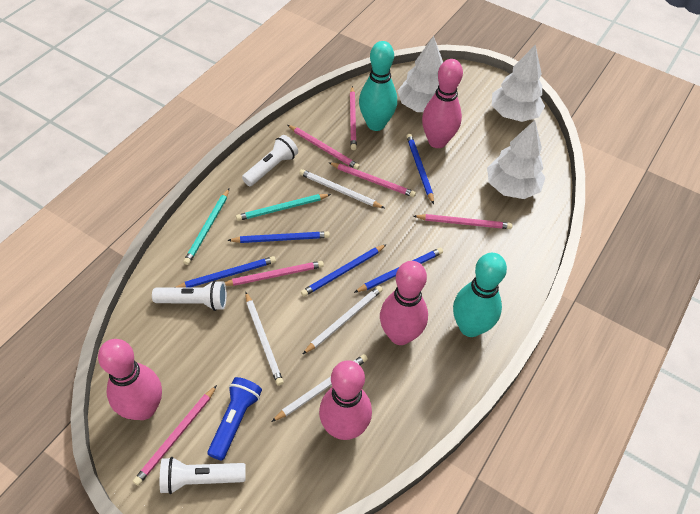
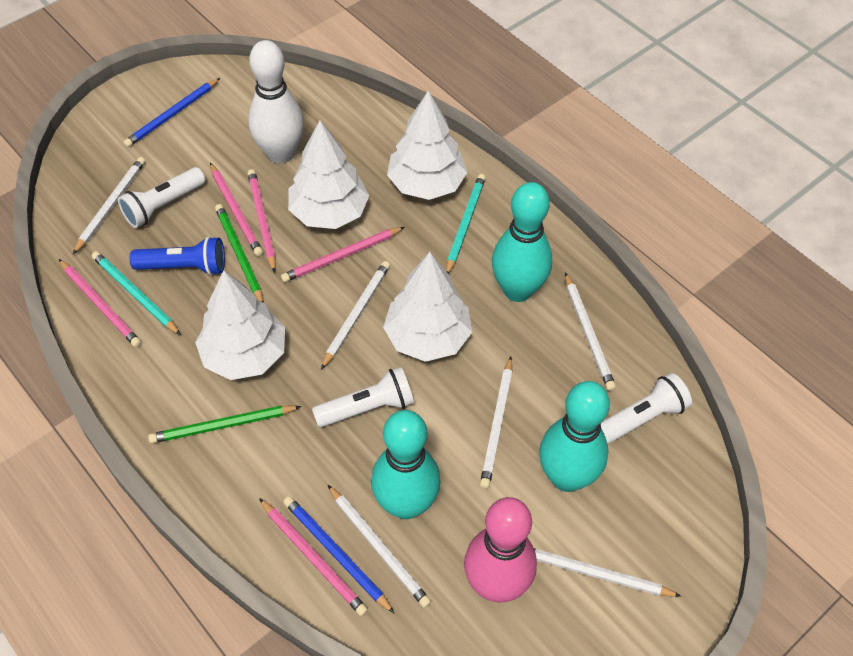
blue pencil: [176,256,276,287] [227,231,330,243] [301,244,387,297] [354,248,443,293] [406,134,434,204] = 5 -> [123,78,220,147] [284,496,395,614] = 2
green pencil: none = 0 -> [148,406,301,443] [215,204,264,303] = 2
pink bowling pin: [98,339,162,420] [319,360,372,440] [380,261,428,345] [422,59,463,148] = 4 -> [464,497,537,603] = 1
pink pencil: [133,385,217,486] [225,261,324,286] [288,125,360,170] [328,162,416,197] [350,86,357,150] [414,214,512,229] = 6 -> [59,259,141,347] [210,163,263,256] [248,169,276,273] [259,498,368,616] [281,227,404,282] = 5
turquoise bowling pin: [359,41,397,131] [453,253,507,337] = 2 -> [371,410,441,519] [492,182,552,302] [539,381,610,492] = 3
white bowling pin: none = 0 -> [248,40,304,164] = 1
white pencil: [245,292,284,386] [271,354,368,422] [299,169,384,208] [303,286,383,354] = 4 -> [73,157,145,254] [321,261,390,369] [328,485,431,608] [480,356,512,489] [534,548,681,597] [565,272,616,391] = 6
white tree: [398,36,443,112] [487,120,545,199] [492,44,545,122] = 3 -> [195,270,285,380] [288,120,369,229] [383,252,472,362] [387,90,468,200] = 4

